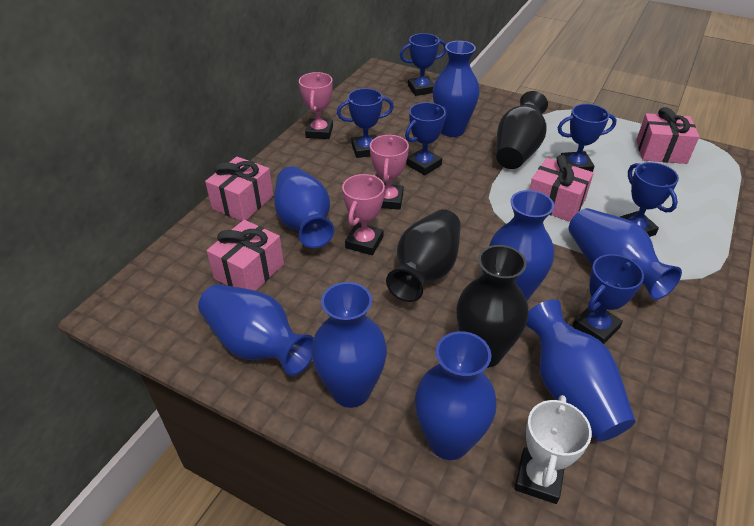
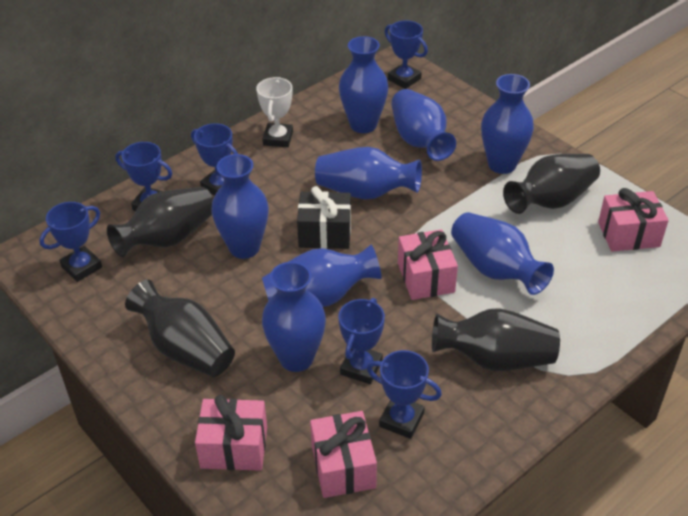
black gift: none = 0 -> [297,186,351,249] = 1
black vase: [386,209,461,302] [456,245,528,368] [496,91,548,169] = 3 -> [107,187,213,257] [125,280,235,377] [432,308,560,371] [503,154,600,214] = 4
pink trophy: [299,72,333,139] [342,174,385,255] [370,135,409,210] = 3 -> none = 0

